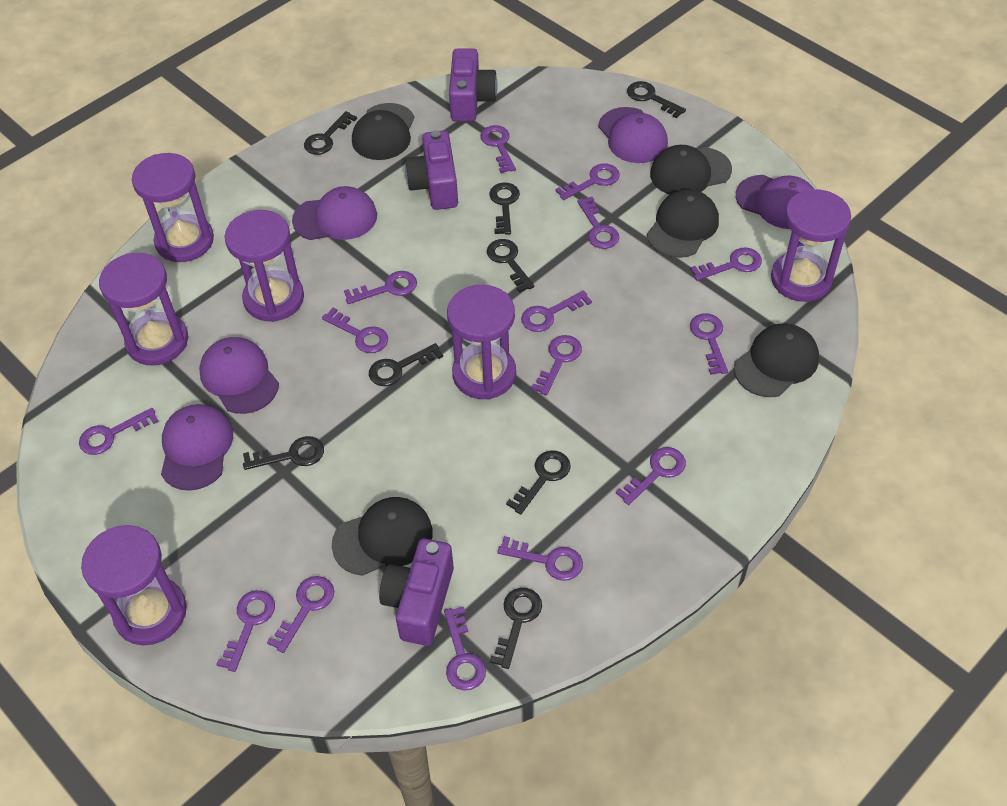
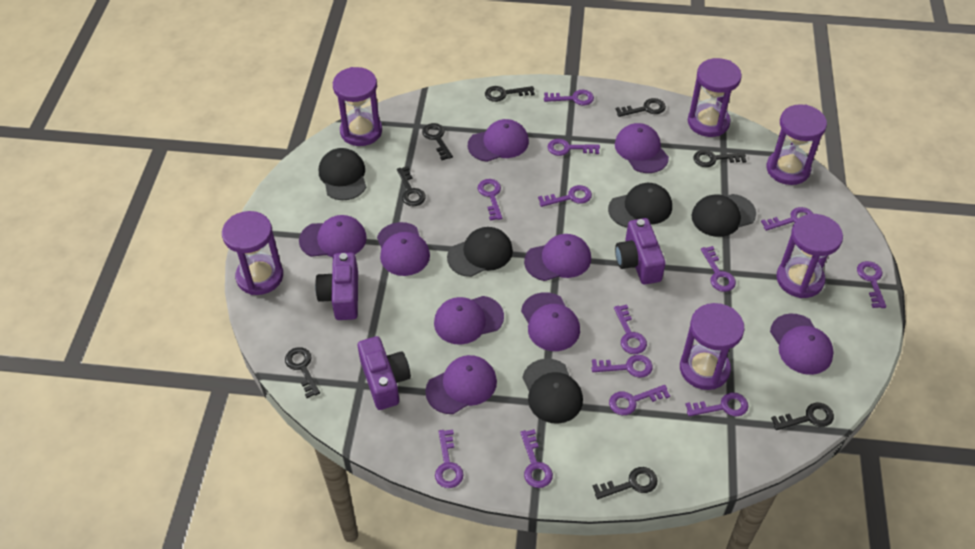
purple cap: [161,404,233,491] [199,337,279,414] [292,186,377,240] [598,107,668,163] [736,175,814,229] = 5 -> [299,215,367,257] [377,222,430,276] [425,355,497,414] [434,296,504,345] [468,119,529,162] [521,292,580,351] [524,234,591,281] [615,123,669,173] [770,313,834,375] = 9
purple key: [79,408,159,455] [216,590,275,672] [267,576,334,653] [322,307,388,353] [344,271,417,304] [444,606,486,691] [481,125,516,173] [497,536,583,581] [521,290,592,332] [531,335,582,395] [555,163,620,200] [577,197,619,249] [616,447,686,505] [690,247,762,281] [690,313,728,375] = 15 -> [435,429,464,488] [478,179,502,221] [520,429,553,488] [538,185,592,207] [544,90,594,106] [548,139,600,156] [591,355,653,378] [609,385,670,415] [614,304,647,354] [685,392,748,417] [701,246,736,292] [761,207,813,231] [857,261,886,308] = 13

